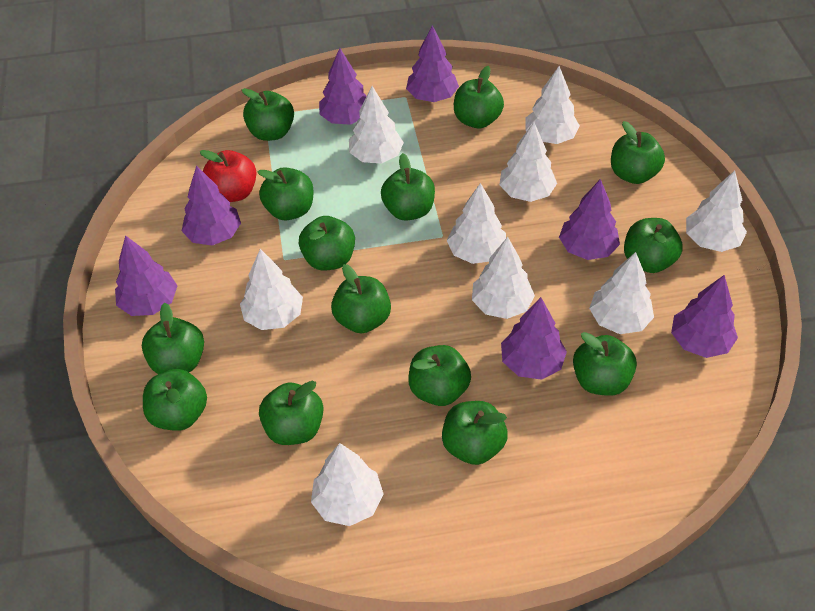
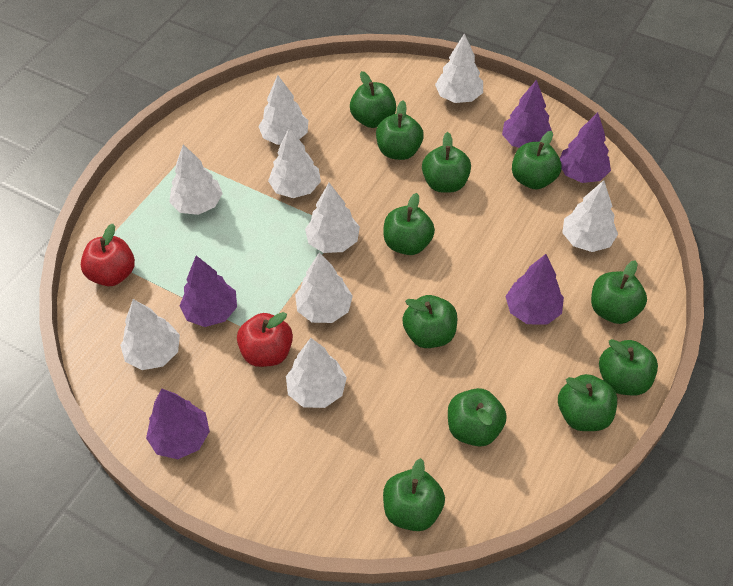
green apple: [142,303,204,374] [143,369,207,431] [242,88,294,141] [257,167,313,220] [259,381,324,445] [299,216,355,270] [331,264,391,333] [381,153,435,221] [408,345,471,406] [442,401,508,465] [454,66,504,128] [573,332,637,396] [611,121,665,184] [624,218,683,273] = 14 -> [350,71,396,128] [376,100,424,160] [383,193,435,255] [383,458,445,531] [402,295,457,348] [422,132,471,193] [448,388,507,447] [512,131,561,189] [558,374,617,431] [591,260,647,324] [599,339,658,396] = 11
purple tree: [115,235,177,316] [182,165,241,246] [319,48,366,125] [406,25,459,102] [501,297,567,380] [559,179,620,260] [671,275,738,358] = 7 -> [146,388,210,459] [180,256,237,327] [502,80,552,148] [505,254,564,325] [560,112,611,183] = 5
red apple: [200,150,256,202] = 1 -> [81,224,135,286] [237,312,293,367] = 2

